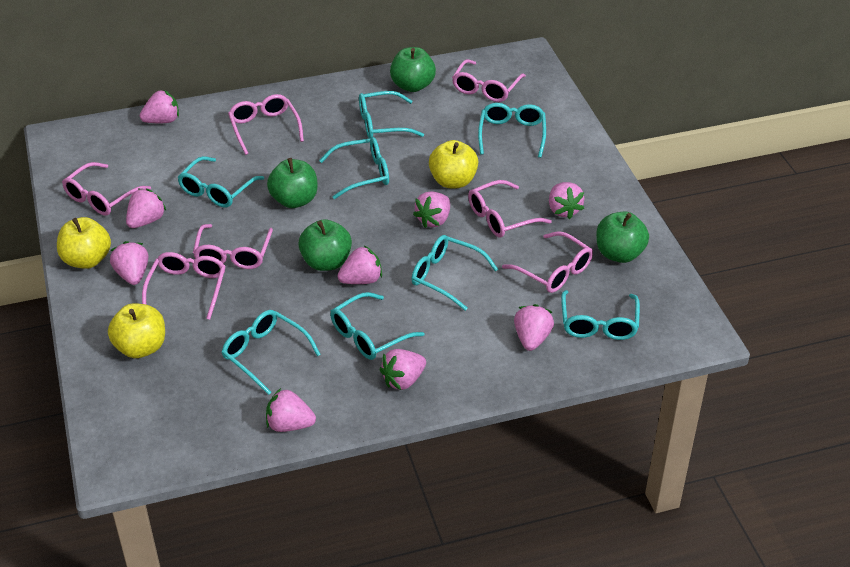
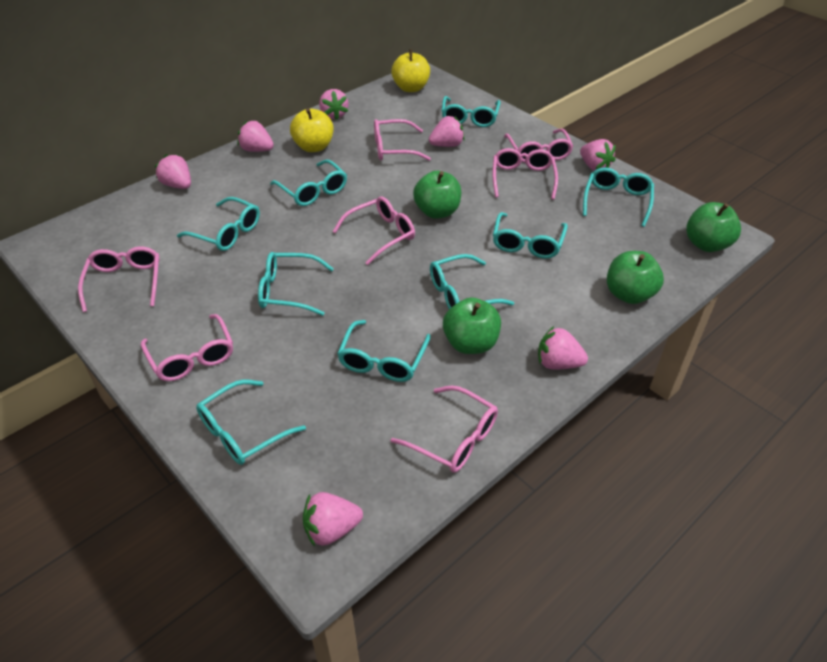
pink strawberry: [110,241,149,285] [126,188,166,228] [140,90,179,123] [266,388,316,432] [337,246,382,284] [380,349,426,390] [413,191,450,228] [514,304,554,351] [549,182,584,219] = 9 -> [155,154,191,189] [237,121,274,152] [303,492,363,547] [319,89,348,120] [429,116,465,147] [538,326,588,369] [580,139,615,171] = 7
turquoise glasses: [177,156,264,208] [221,310,321,395] [319,137,389,199] [330,292,425,360] [359,91,424,138] [411,235,498,311] [478,103,546,158] [561,290,640,340] = 8 -> [177,197,260,251] [196,379,306,465] [258,252,334,316] [270,159,347,206] [337,320,431,382] [430,254,514,309] [442,96,501,127] [493,212,568,259] [583,167,654,227] = 9
yellow apple: [57,217,111,269] [108,303,165,358] [429,140,478,188] = 3 -> [290,108,333,152] [391,49,430,92] = 2

